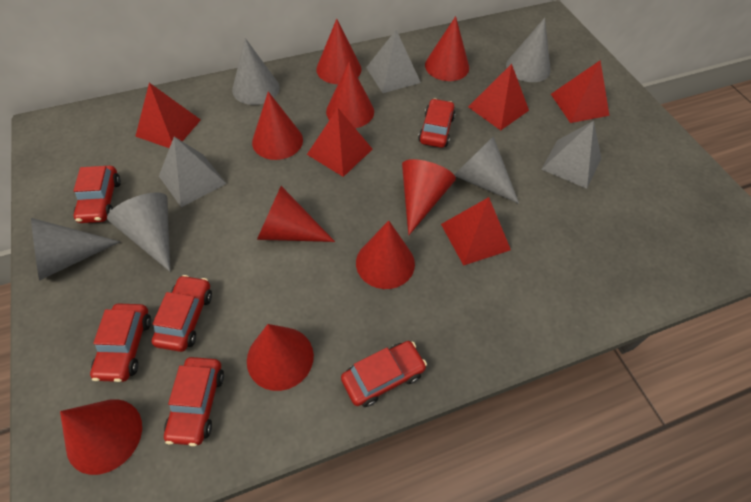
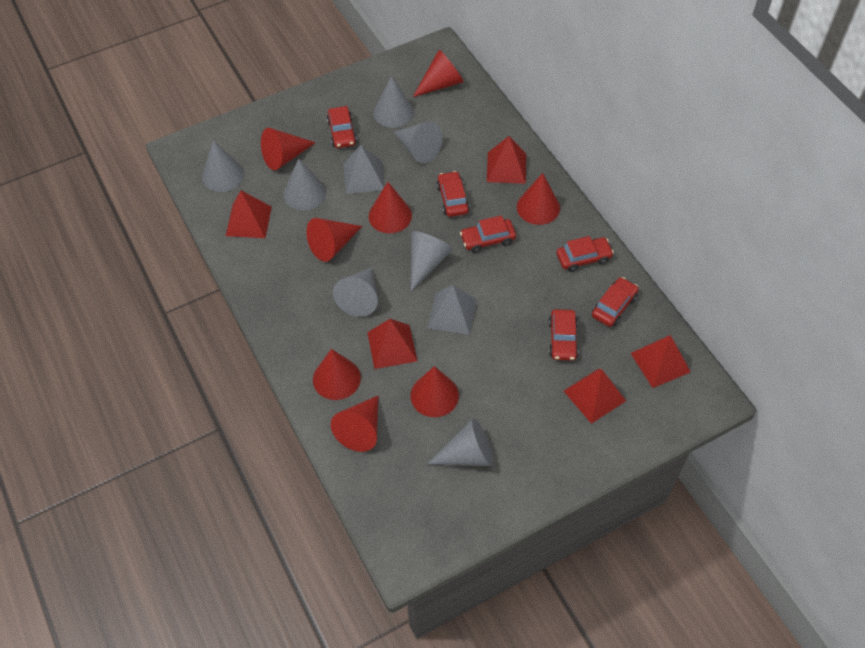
grey cone: [31,218,120,281] [107,193,170,272] [232,38,279,105] [454,136,519,204] [506,18,551,82] = 5 -> [202,140,244,192] [284,159,326,210] [333,267,378,317] [374,76,414,128] [393,121,442,164] [411,231,453,291] [427,418,494,466] = 7
grey pyramid: [159,137,226,207] [366,30,421,93] [541,121,601,189] = 3 -> [343,145,385,194] [428,285,477,335] = 2
red cone: [60,399,142,475] [247,324,314,391] [252,92,303,160] [257,186,335,242] [316,19,361,84] [326,62,374,128] [356,220,415,289] [402,159,456,235] [425,16,469,81] = 9 -> [261,128,316,170] [306,218,362,262] [313,349,361,400] [331,396,378,452] [369,182,412,233] [410,366,459,417] [413,50,464,97] [517,173,560,225] = 8

